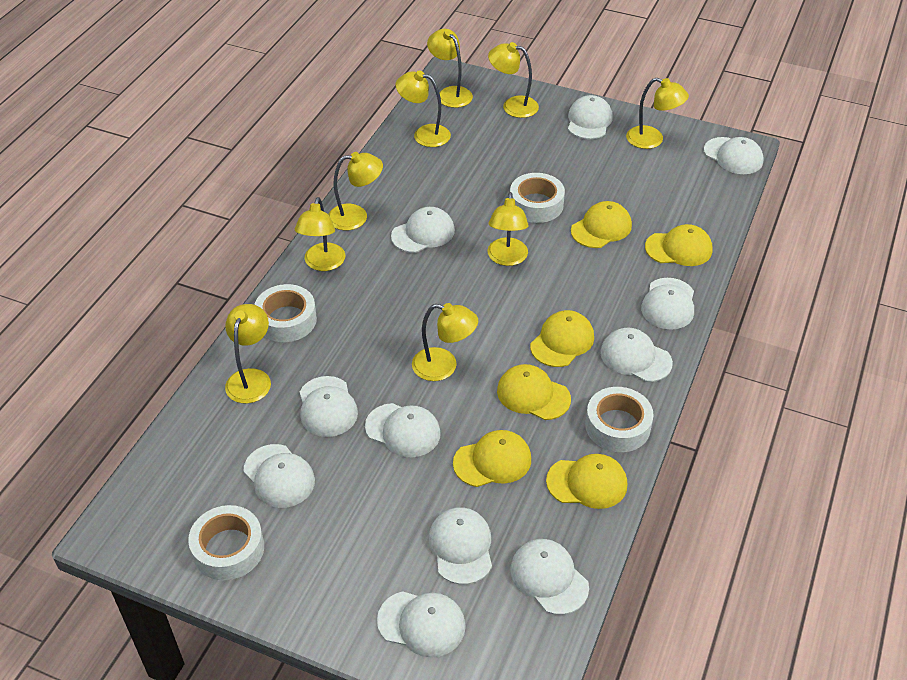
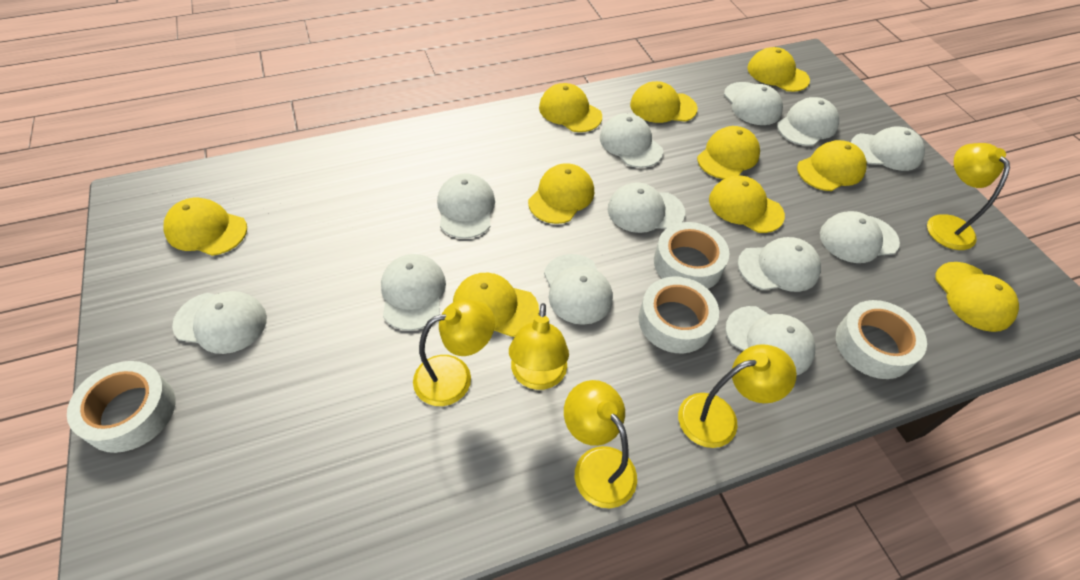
white cap: [243,444,315,508] [300,376,358,437] [365,403,441,457] [377,591,466,658] [391,207,455,253] [429,507,492,585] [510,539,589,615] [568,95,613,139] [600,328,673,382] [641,278,694,330] [704,137,764,174] = 11 -> [172,291,267,354] [381,254,446,331] [437,173,495,239] [544,254,613,325] [600,113,663,168] [608,182,685,233] [724,82,783,125] [725,306,815,375] [738,237,821,292] [777,97,839,146] [820,211,900,263] [851,127,925,171] = 12
yellow cap: [453,430,531,487] [497,364,571,420] [530,310,594,367] [546,454,627,509] [571,201,632,248] [645,224,713,266] = 6 -> [163,198,247,256] [453,273,539,337] [528,163,594,224] [539,83,602,132] [630,81,698,123] [697,126,760,179] [709,175,785,233] [747,47,810,92] [797,140,867,191] [935,262,1019,332] = 10
yellow lamp: [225,304,271,404] [295,197,345,271] [328,152,383,230] [395,70,451,147] [412,303,478,381] [427,29,473,108] [487,192,529,266] [488,42,539,118] [626,78,689,149] = 9 -> [413,300,495,406] [509,303,569,390] [564,380,637,508] [678,344,797,448] [927,143,1010,250] = 5

